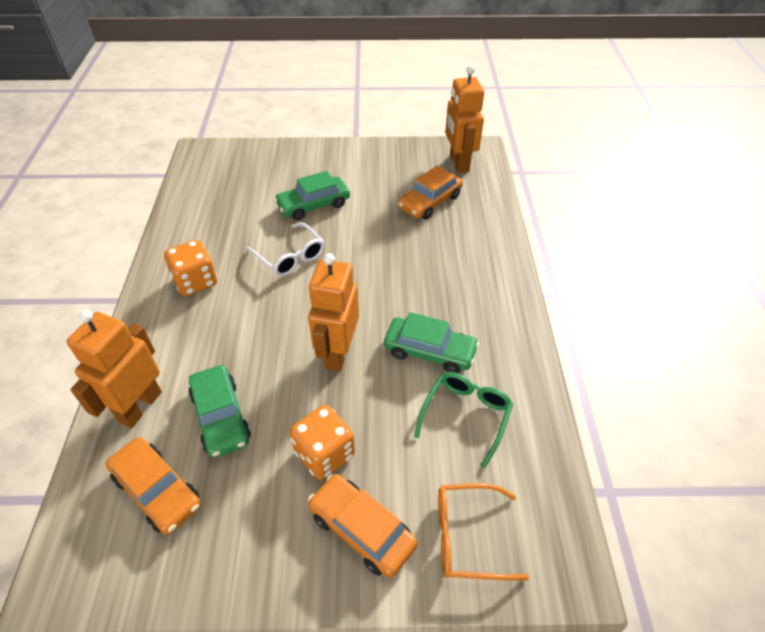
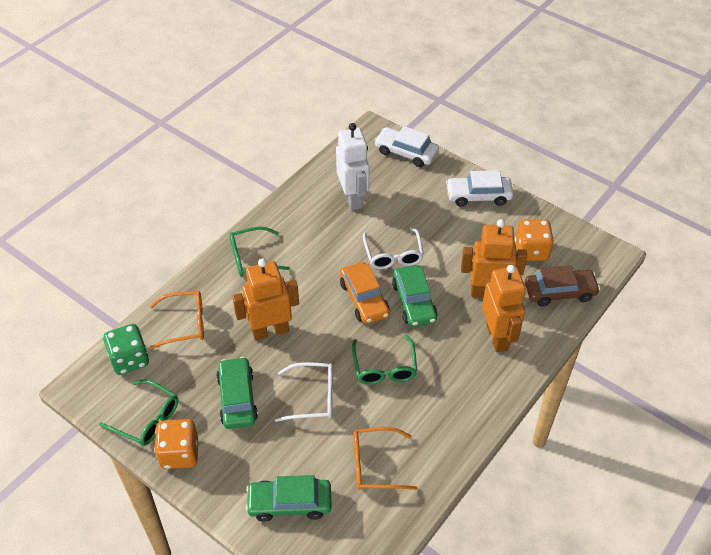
brown car: none = 0 -> [525,265,600,306] = 1
green dice: none = 0 -> [103,324,149,375] = 1
green glasses: [414,372,513,468] = 1 -> [99,380,178,446] [229,226,290,277] [352,335,417,385] = 3
orange car: [106,437,201,535] [308,474,418,578] [398,166,463,220] = 3 -> [340,262,390,324] = 1
orange glasses: [438,483,529,581] = 1 -> [150,291,204,349] [354,427,417,490] = 2
white car: none = 0 -> [374,126,439,167] [446,170,513,207] = 2
white glasses: [246,222,325,277] = 1 -> [275,362,333,422] [363,227,424,269] = 2
white robot: none = 0 -> [336,123,369,210] = 1

